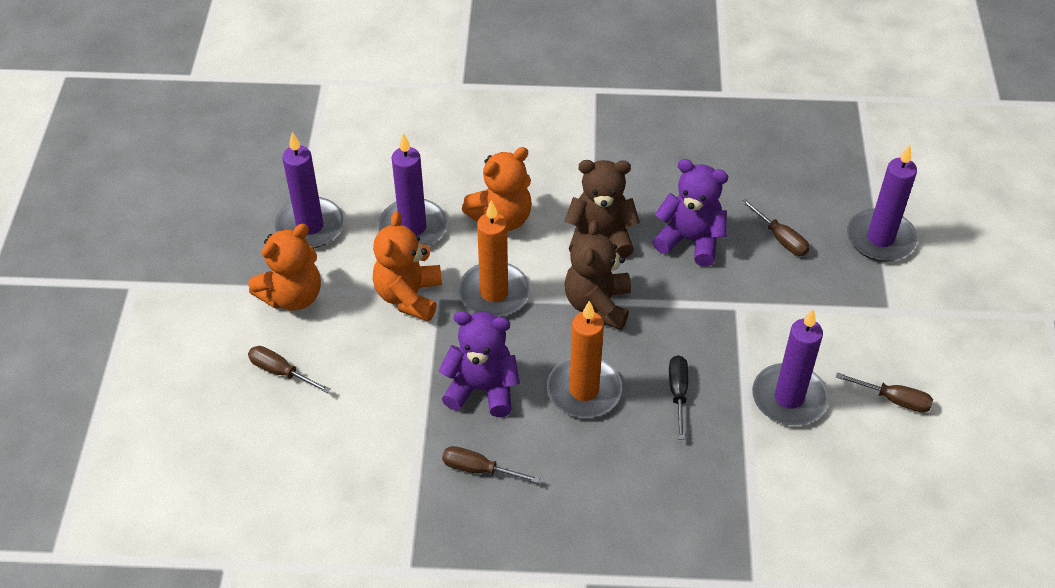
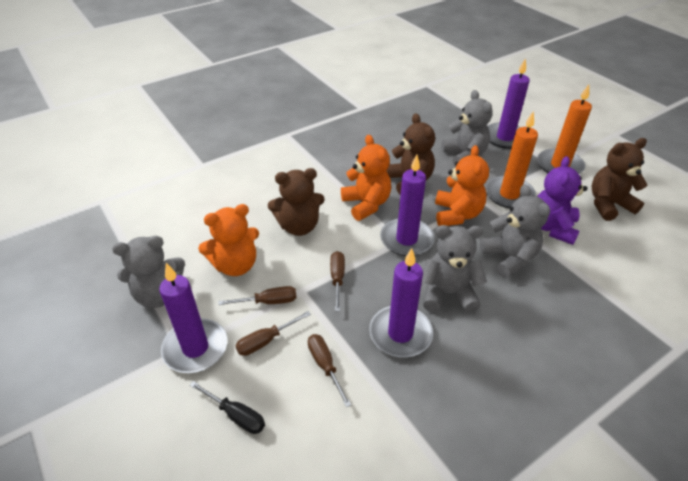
brown teddy bear: [565,160,640,258] [565,220,631,330] = 2 -> [268,168,325,236] [386,113,435,195] [591,138,648,221] = 3
grey teddy bear: none = 0 -> [112,236,185,308] [422,225,487,313] [441,90,493,167] [480,185,550,279] = 4
purple teddy bear: [439,311,520,417] [653,159,728,267] = 2 -> [537,156,587,245] = 1

